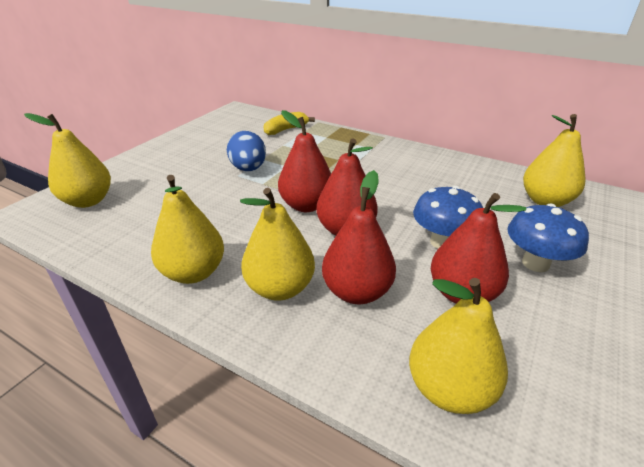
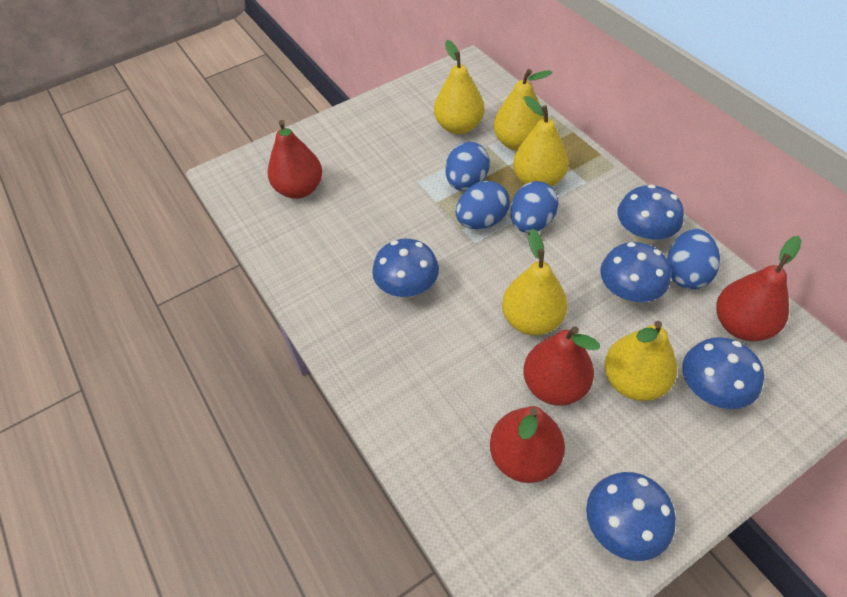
blue egg: [227,131,266,171] = 1 -> [445,142,490,191] [456,181,510,229] [510,181,558,233] [667,229,720,289] = 4
blue mushroom: [413,186,483,249] [507,204,589,272] = 2 -> [372,239,439,298] [586,472,676,561] [600,242,671,303] [617,184,684,244] [682,337,764,409] = 5
yellow banana: [264,112,315,135] = 1 -> none = 0

